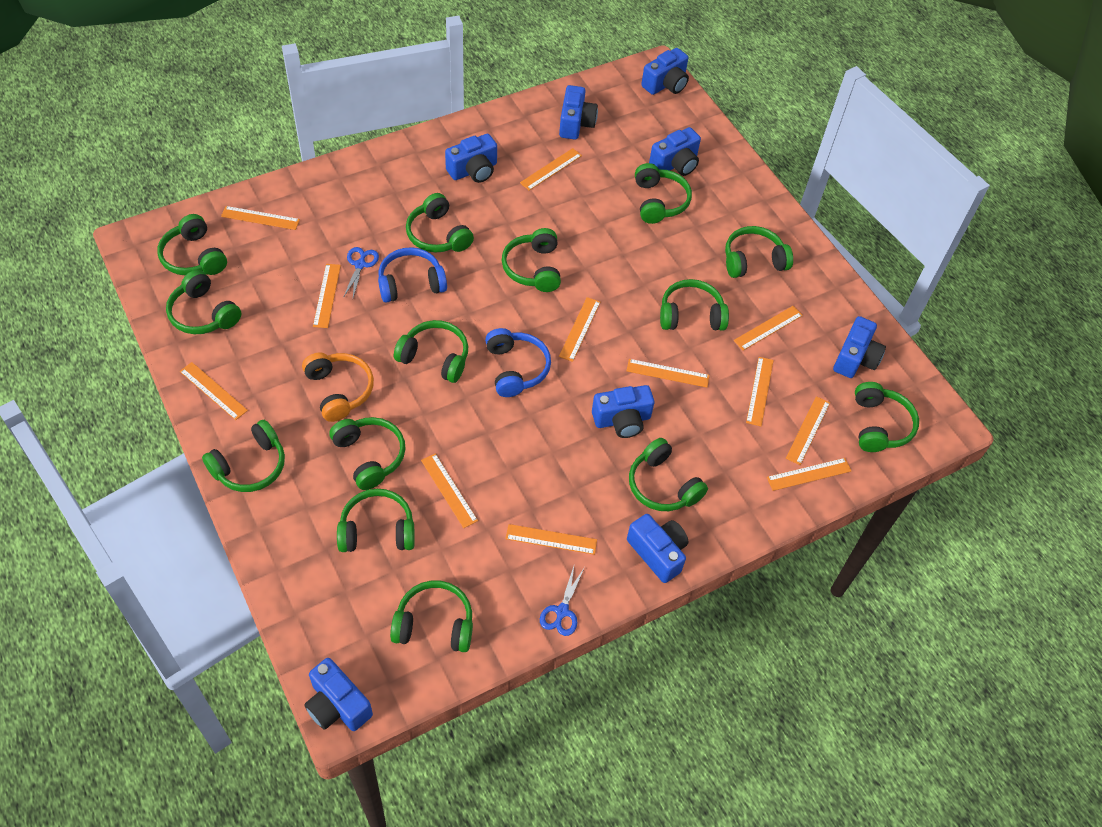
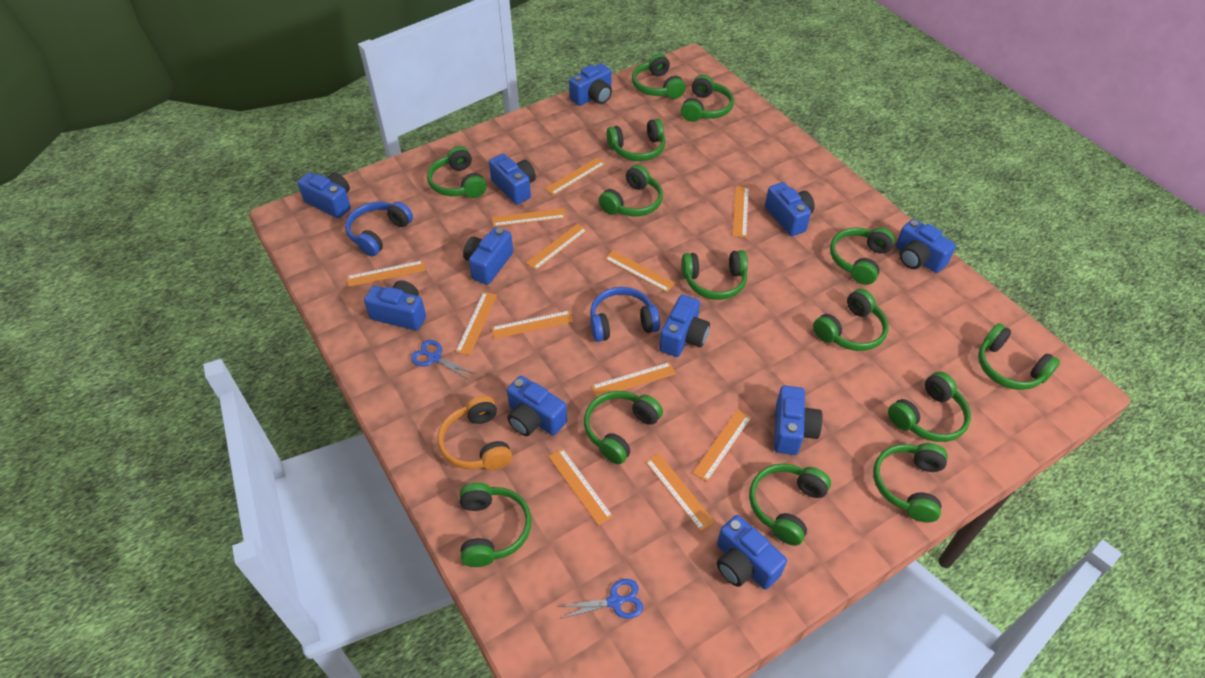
blue camera: [304,658,373,731] [445,134,497,183] [559,85,598,140] [592,385,654,438] [627,514,688,583] [641,48,689,95] [649,127,701,176] [833,316,886,378] = 8 -> [297,172,351,218] [364,280,426,331] [463,227,513,285] [489,154,536,205] [507,376,567,436] [569,63,612,106] [659,295,710,357] [717,515,787,590] [765,182,815,236] [774,386,823,455] [896,219,956,273] = 11

